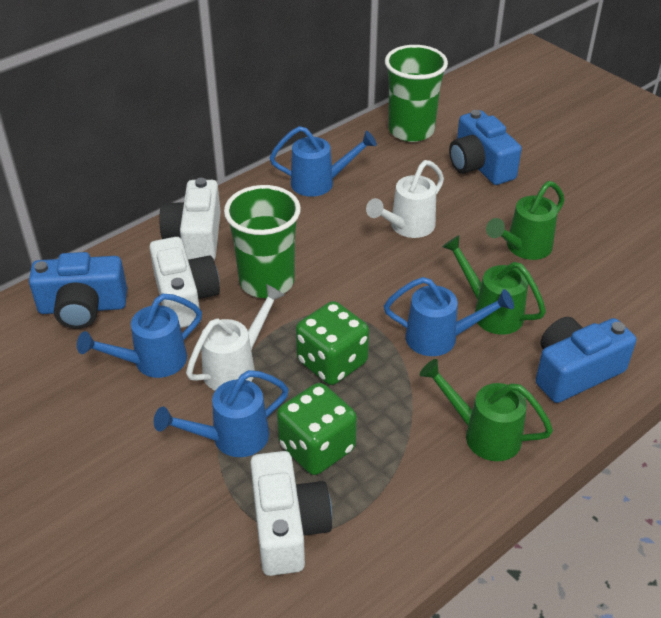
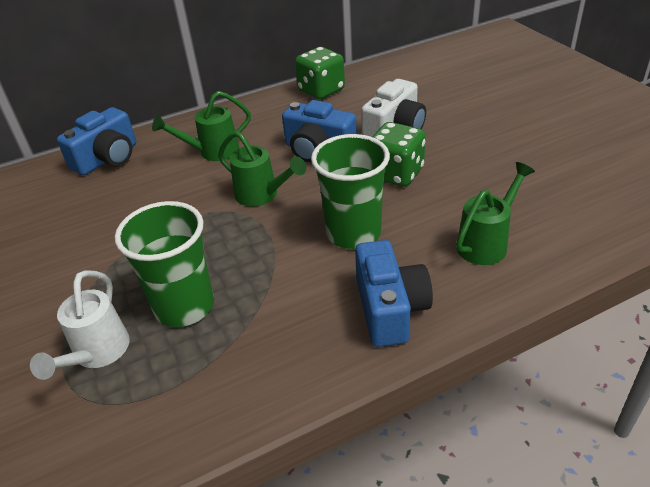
blue watering can: [77,294,202,378] [154,370,289,457] [270,126,377,197] [384,277,514,356] = 4 -> none = 0
white camera: [149,237,220,328] [159,178,221,261] [250,451,332,576] = 3 -> [361,79,426,137] = 1
white watering can: [186,284,285,390] [366,160,444,238] = 2 -> [30,270,130,380] = 1

